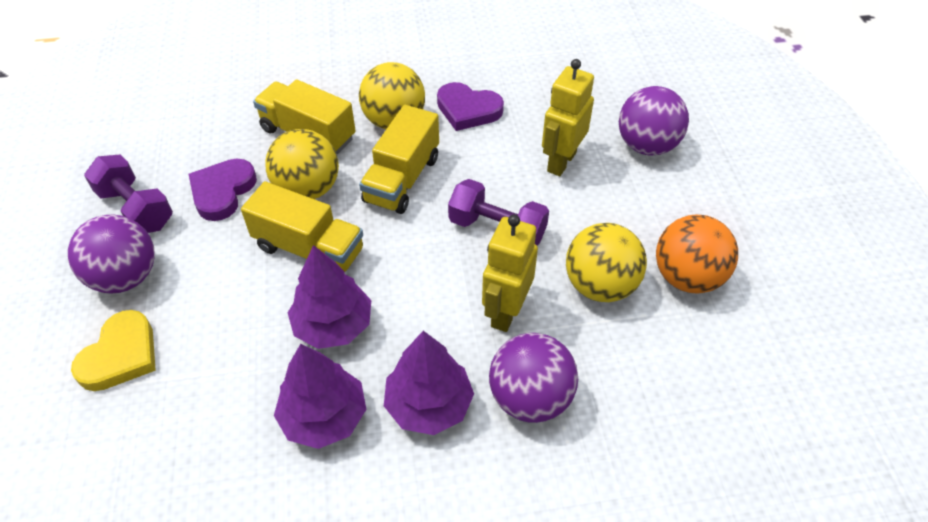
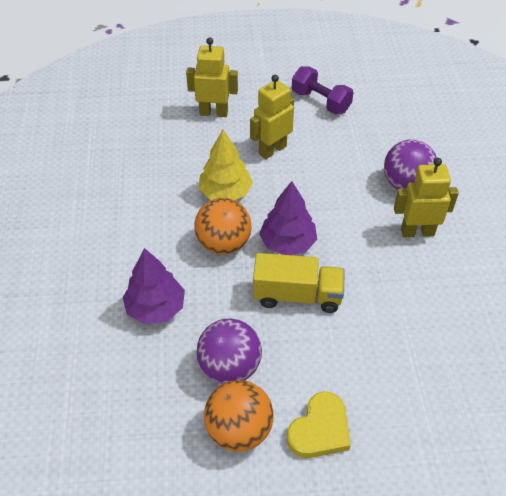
orange ball: [656,215,738,294] = 1 -> [194,198,251,255] [204,380,274,452] = 2
purple ball: [68,215,155,294] [489,333,578,423] [619,86,689,156] = 3 -> [196,319,262,384] [384,140,437,190] = 2
purple dumbbell: [84,155,173,233] [448,179,549,246] = 2 -> [292,66,354,114] = 1
purple heart: [189,159,257,221] [437,82,504,131] = 2 -> none = 0
purple tree: [274,344,366,449] [288,245,371,349] [384,331,474,435] = 3 -> [122,248,185,325] [259,181,317,255] = 2
yellow ball: [265,129,339,199] [359,62,425,129] [566,223,647,302] = 3 -> none = 0
yellow robot: [482,214,538,332] [542,59,594,176] = 2 -> [186,38,238,117] [250,75,294,159] [394,158,459,237] = 3
yellow tree: none = 0 -> [199,130,253,200] = 1
yellow truck: [241,181,363,272] [253,79,356,154] [359,105,439,214] = 3 -> [253,253,345,313] = 1

